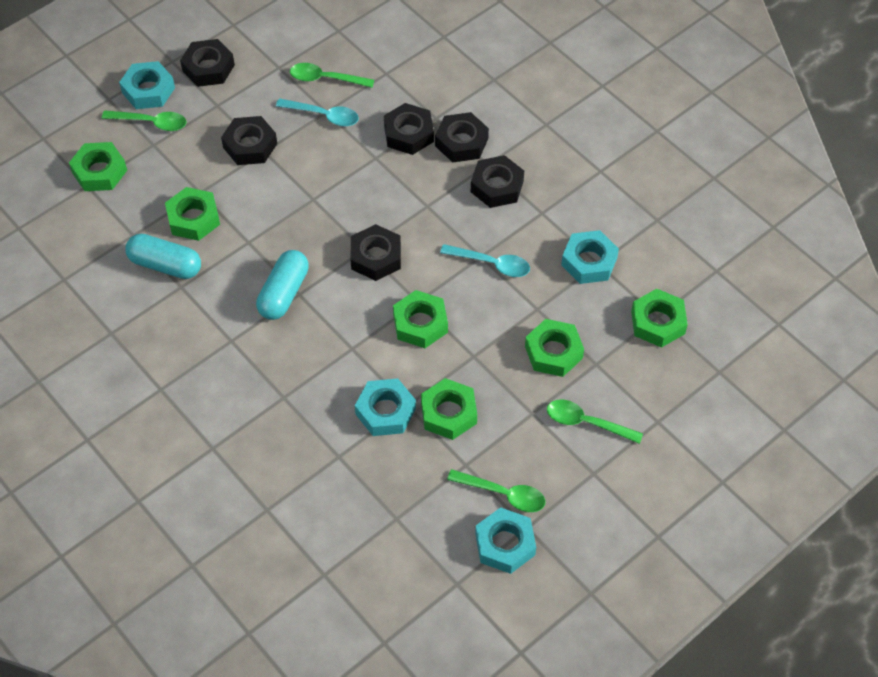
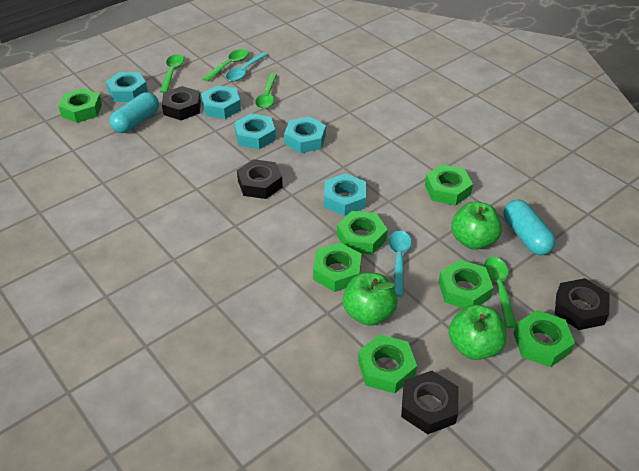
black nut: [180,39,235,87] [221,116,277,165] [350,224,401,281] [384,103,434,155] [435,112,489,162] [471,155,524,208] = 6 -> [162,86,201,120] [237,159,283,199] [401,371,458,434] [555,278,610,330] = 4
green apple: none = 0 -> [343,273,398,326] [449,304,506,360] [451,202,502,250] = 3
green nut: [69,142,127,191] [165,187,220,241] [393,290,448,348] [421,378,477,440] [525,319,584,377] [631,289,688,348] = 6 -> [58,88,102,123] [313,242,362,292] [337,211,388,255] [358,334,417,394] [425,165,473,206] [439,260,494,308] [514,310,575,367] = 7
turquoise nut: [119,61,175,109] [355,378,416,436] [475,507,536,574] [561,230,619,284] = 4 -> [106,72,148,102] [201,85,241,119] [234,113,276,149] [284,117,326,153] [324,173,366,216] = 5

